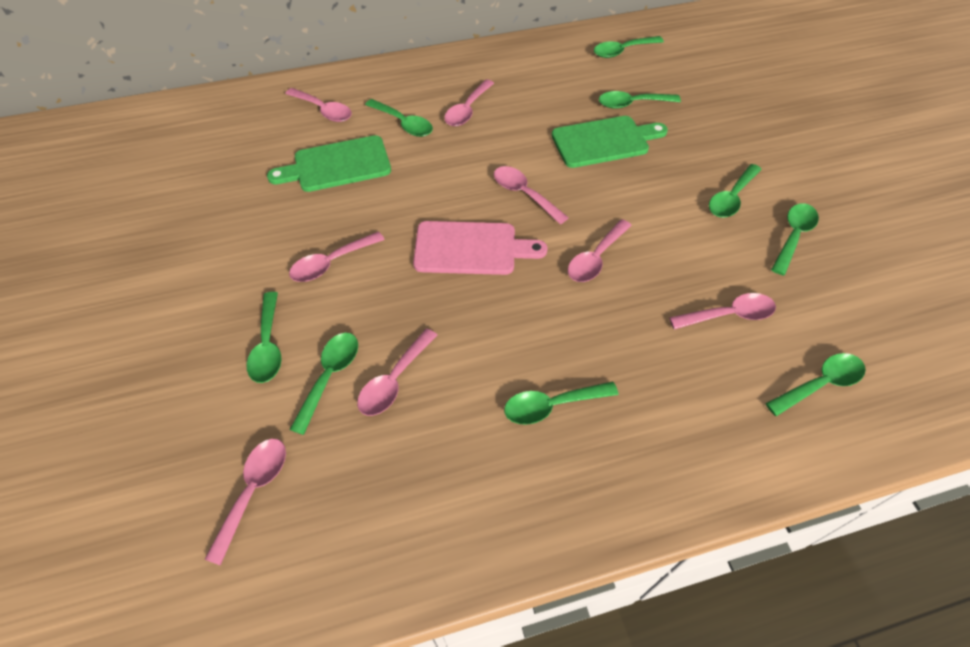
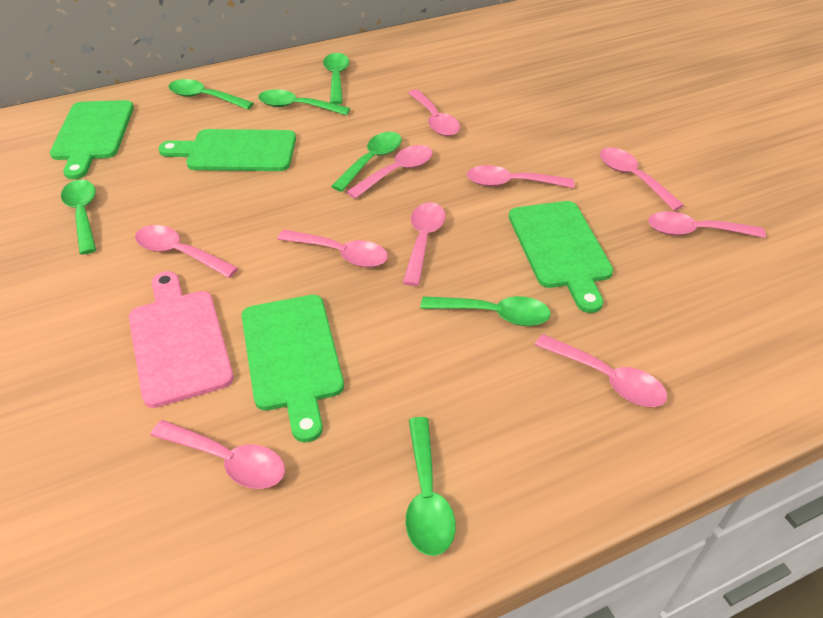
green cutting board: [267,135,391,192] [552,116,668,168] = 2 -> [50,100,134,179] [159,129,296,171] [242,295,344,442] [509,201,613,313] = 4
green spoon: [247,292,282,383] [290,333,358,435] [365,99,433,137] [504,381,618,425] [594,36,664,58] [599,91,681,109] [709,164,762,218] [765,353,866,416] [771,203,819,275] = 9 -> [61,180,96,255] [169,79,254,110] [258,89,350,115] [323,53,350,105] [331,132,402,192] [406,417,456,556] [421,296,551,326] = 7
pink spoon: [205,439,286,565] [285,88,352,122] [289,231,385,282] [357,328,438,416] [444,79,494,126] [494,166,569,225] [568,219,632,282] [669,293,776,330] = 8 -> [135,225,238,278] [151,420,285,489] [278,230,388,267] [347,145,433,199] [403,203,446,286] [408,89,460,136] [467,165,574,188] [535,334,668,407] [600,147,684,211] [648,211,766,238] = 10

